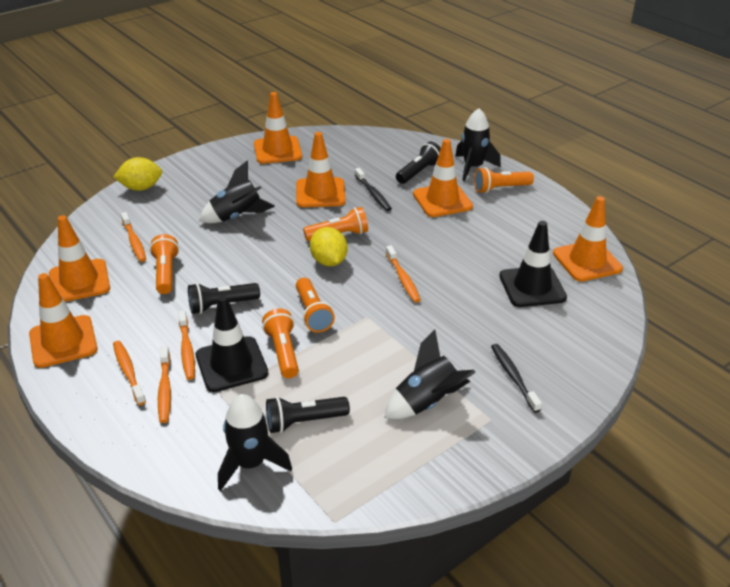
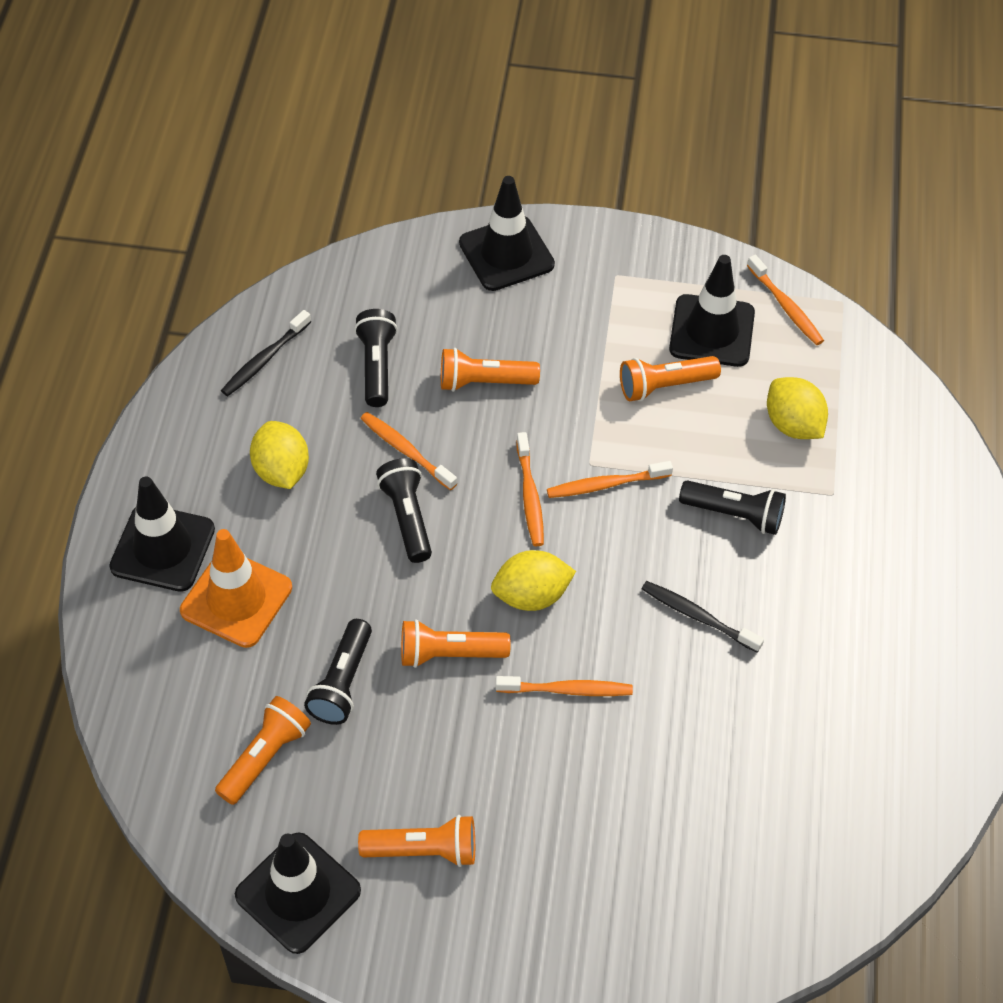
black flashlight: [188,283,260,314] [266,397,350,433] [396,142,441,184] = 3 -> [304,619,372,725] [354,309,398,407] [376,458,432,563] [679,480,786,535] = 4
black rocket: [199,161,275,223] [218,394,292,491] [385,330,476,419] [455,108,501,181] = 4 -> none = 0
black traffic cone: [196,295,268,392] [499,221,567,307] = 2 -> [109,477,215,592] [235,832,361,954] [459,176,555,291] [669,255,755,367] = 4
orange traffic cone: [29,273,98,368] [49,215,110,302] [254,92,302,164] [296,132,346,207] [413,139,473,217] [553,196,623,282] = 6 -> [180,529,292,648] = 1
yellow lemon: [114,157,162,191] [310,227,347,266] = 2 -> [250,421,309,489] [491,550,576,611] [767,377,828,439] = 3

